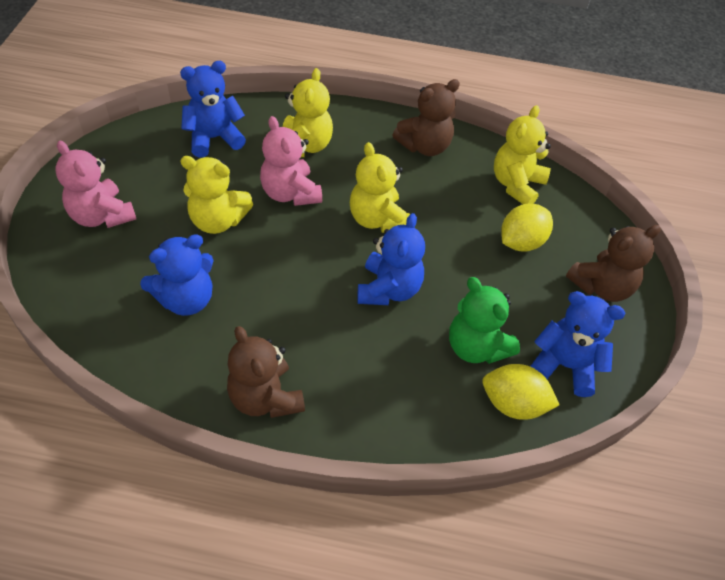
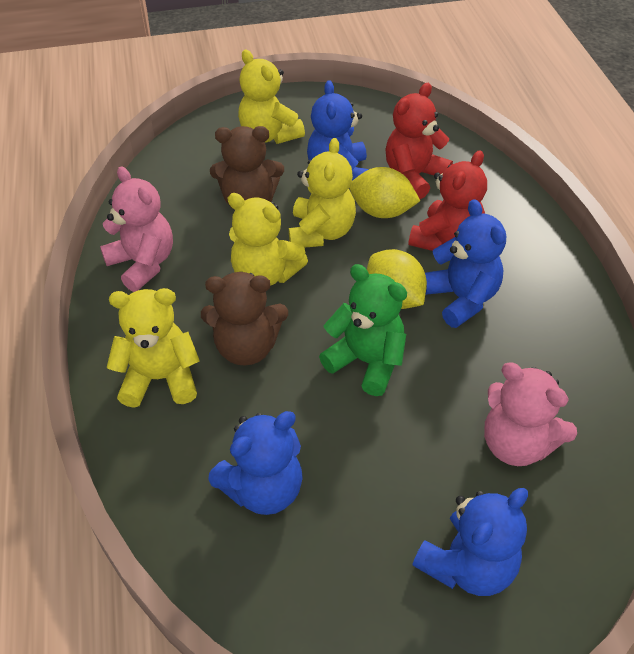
brown teddy bear: [227,326,305,418] [393,79,460,156] [566,225,661,302] = 3 -> [201,272,288,366] [210,126,284,210] = 2
red teddy bear: none = 0 -> [385,83,453,199] [409,150,487,251] = 2

